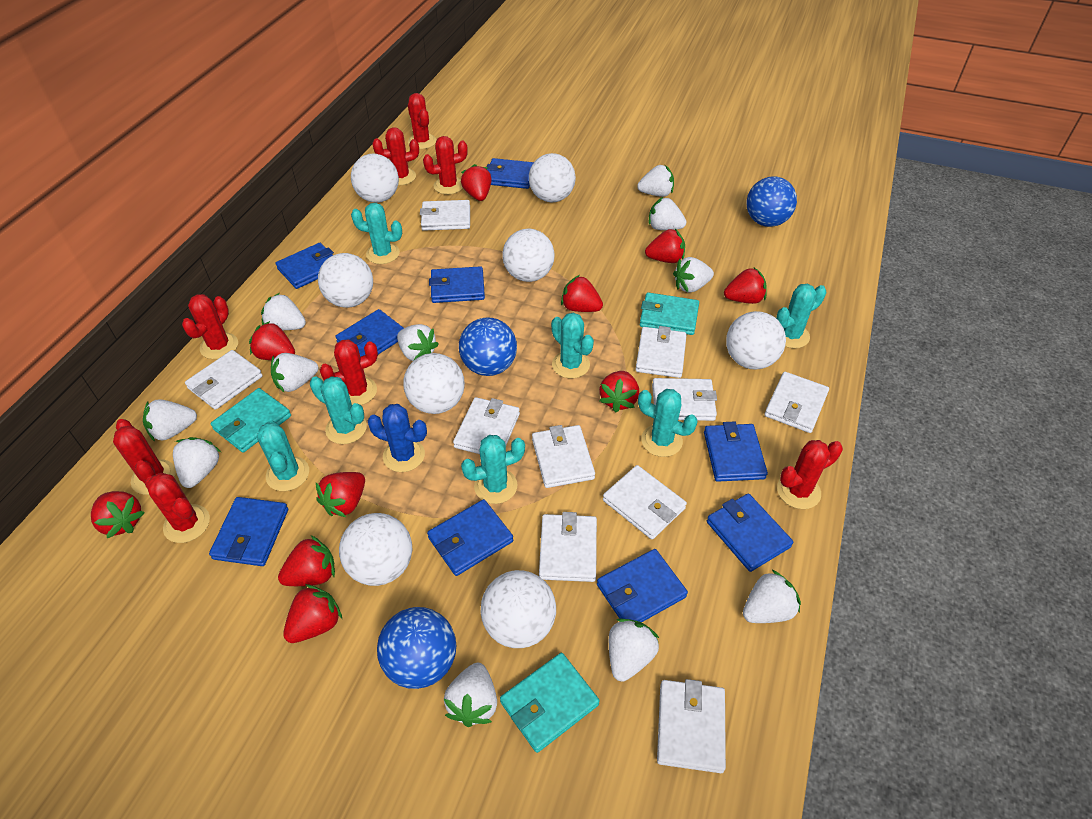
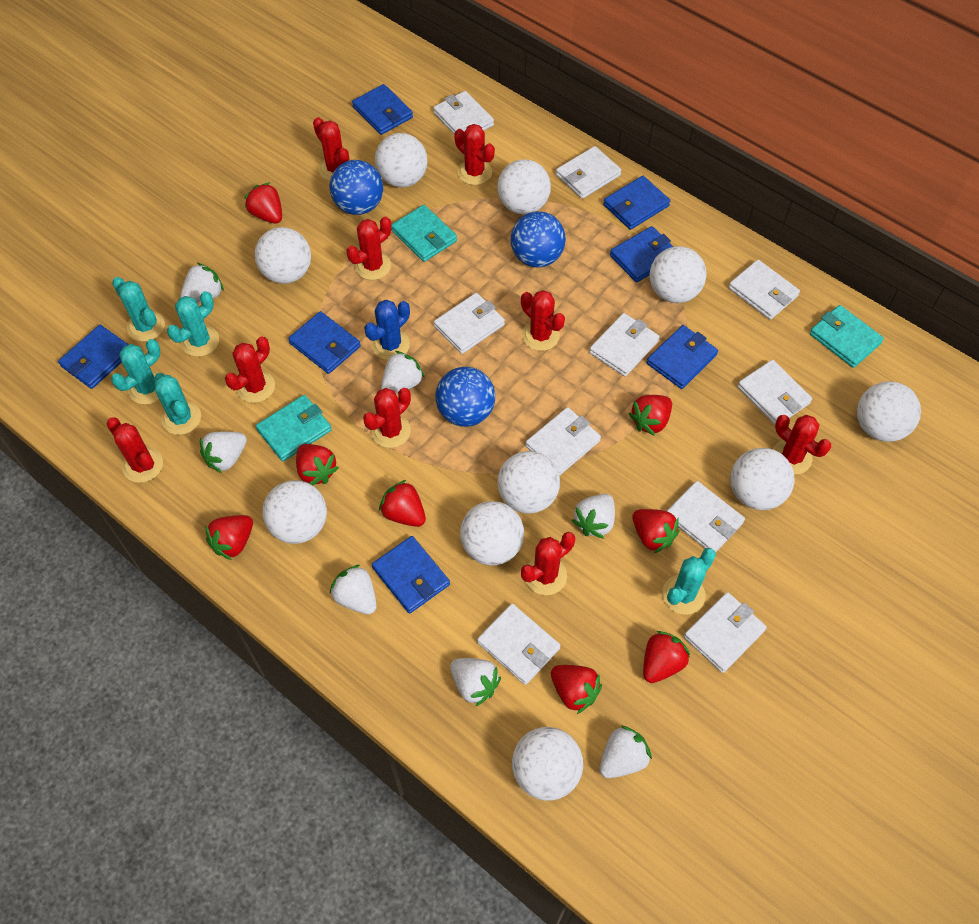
blue wallet: [209,497,288,566] [276,243,334,289] [335,309,404,357] [427,499,513,576] [429,266,485,303] [487,158,534,189] [597,549,688,622] [704,421,768,482] [707,493,793,572] = 9 -> [58,325,129,389] [288,311,361,374] [352,84,413,135] [372,536,450,614] [603,176,670,230] [610,226,673,283] [647,325,718,389] = 7
red cactus: [113,419,176,495] [145,473,210,543] [182,294,238,359] [320,340,378,405] [372,127,419,185] [408,93,436,149] [423,136,468,194] [777,440,843,509] = 8 -> [106,417,163,483] [225,337,275,403] [313,117,349,181] [347,217,391,280] [363,388,411,448] [454,124,495,185] [521,290,565,351] [521,532,575,595] [773,415,831,475] = 9
red strawberry: [91,491,145,538] [249,321,295,360] [278,535,335,586] [283,584,342,643] [316,472,365,517] [461,164,492,201] [561,275,603,312] [599,371,639,413] [645,229,685,263] [724,268,767,304] = 10 -> [205,515,253,560] [244,182,282,224] [296,444,339,485] [379,480,426,527] [551,665,602,714] [629,395,672,436] [632,509,679,553] [643,631,690,683] = 8
turquoise cactus: [257,420,309,491] [310,376,367,444] [351,203,402,264] [461,435,525,504] [551,313,594,379] [638,389,698,457] [776,284,827,348] = 7 -> [111,339,160,404] [112,277,165,342] [154,373,201,435] [167,291,219,357] [662,548,716,615] = 5
white ball: [318,253,373,308] [339,513,412,586] [351,154,399,203] [403,353,465,414] [481,570,556,648] [502,229,555,282] [529,153,576,202] [726,311,786,370] = 8 -> [255,227,311,284] [263,480,327,544] [375,133,428,187] [460,501,524,565] [497,159,551,214] [497,451,560,514] [512,727,583,801] [650,246,707,303] [730,448,795,510] [857,381,921,442] = 10
white strawberry: [143,399,197,442] [173,437,221,488] [261,293,306,330] [271,353,318,393] [397,324,439,361] [444,663,497,727] [609,619,659,682] [637,165,674,197] [649,197,686,230] [673,257,714,293] [743,570,801,623] = 11 -> [180,263,224,303] [200,432,247,474] [330,565,377,614] [381,351,425,394] [450,658,501,707] [572,494,615,539] [600,726,652,778] = 7

